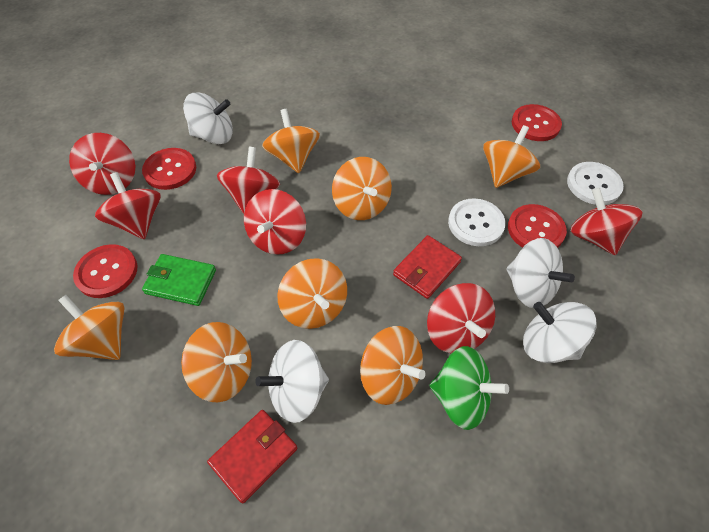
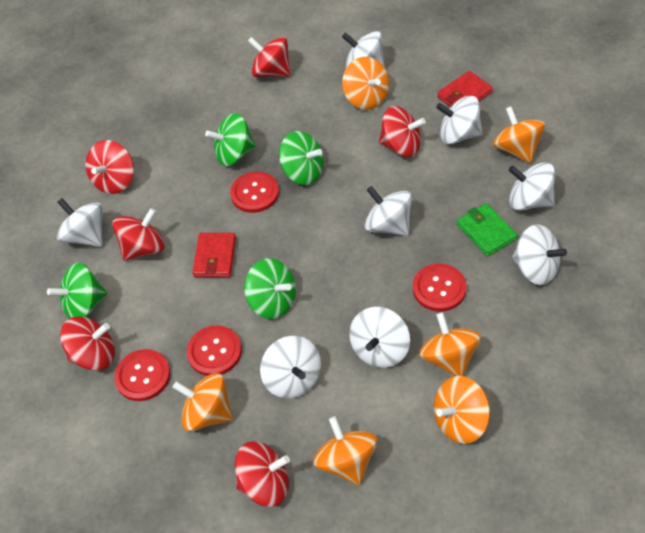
green spinning top: [429,346,509,430] = 1 -> [47,263,107,318] [205,113,256,166] [244,258,296,319] [279,131,324,185] = 4
orange spinning top: [54,295,125,360] [181,322,252,402] [262,109,320,173] [277,258,347,329] [332,157,392,220] [360,326,426,405] [483,125,540,188] = 7 -> [173,373,233,431] [313,416,377,485] [342,57,389,110] [419,312,481,376] [434,376,490,444] [493,106,546,163] = 6
white button: [448,198,505,246] [567,162,624,205] = 2 -> none = 0
white spinning top: [183,93,233,144] [255,340,329,423] [506,238,575,308] [523,302,597,363] = 4 -> [57,198,103,247] [260,336,321,398] [342,31,385,68] [349,307,410,368] [365,186,412,236] [436,96,482,144] [509,162,555,210] [512,225,567,285] = 8

